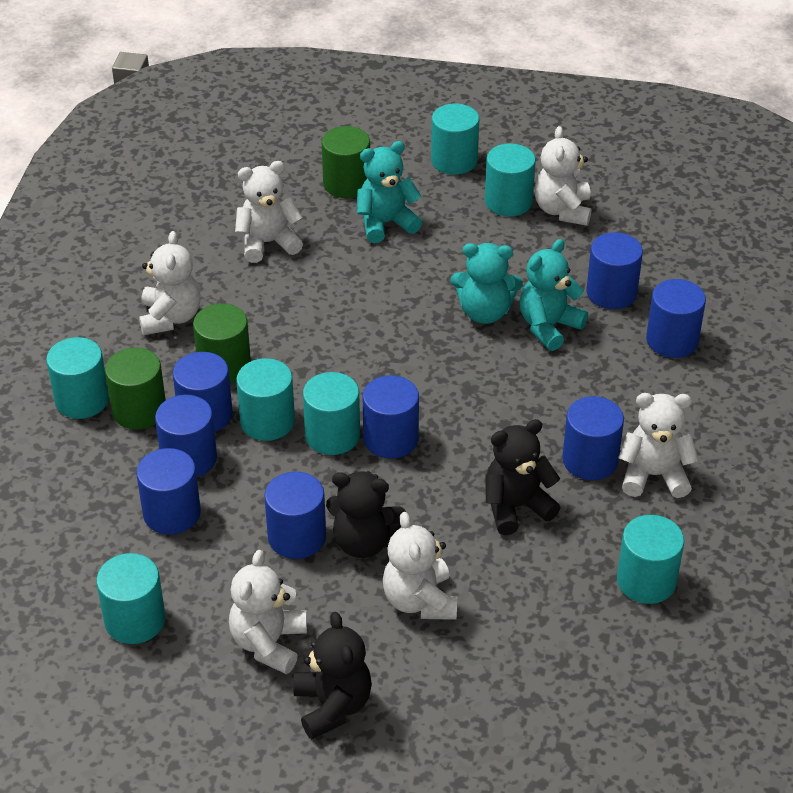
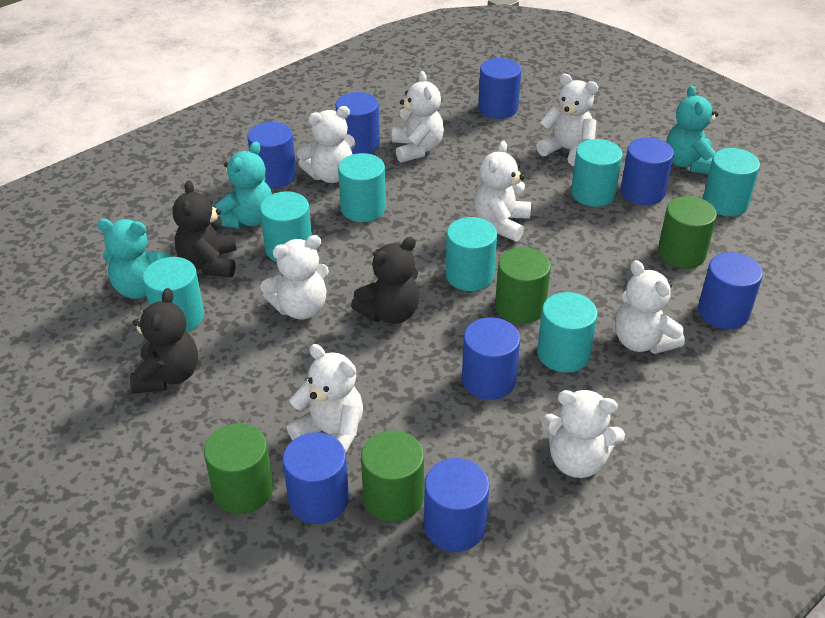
green cylinder: [105,348,166,430] [193,304,251,383] [322,126,370,198] = 3 -> [204,423,273,514] [361,431,424,522] [495,247,551,324] [658,196,717,269] = 4
white teddy bear: [139,231,201,335] [229,550,307,674] [235,161,303,263] [383,512,457,620] [534,126,591,226] [618,393,699,498] = 6 -> [260,235,329,319] [287,344,363,452] [297,106,356,183] [392,71,444,163] [474,141,531,241] [536,74,598,166] [541,390,625,478] [615,260,685,354] = 8

